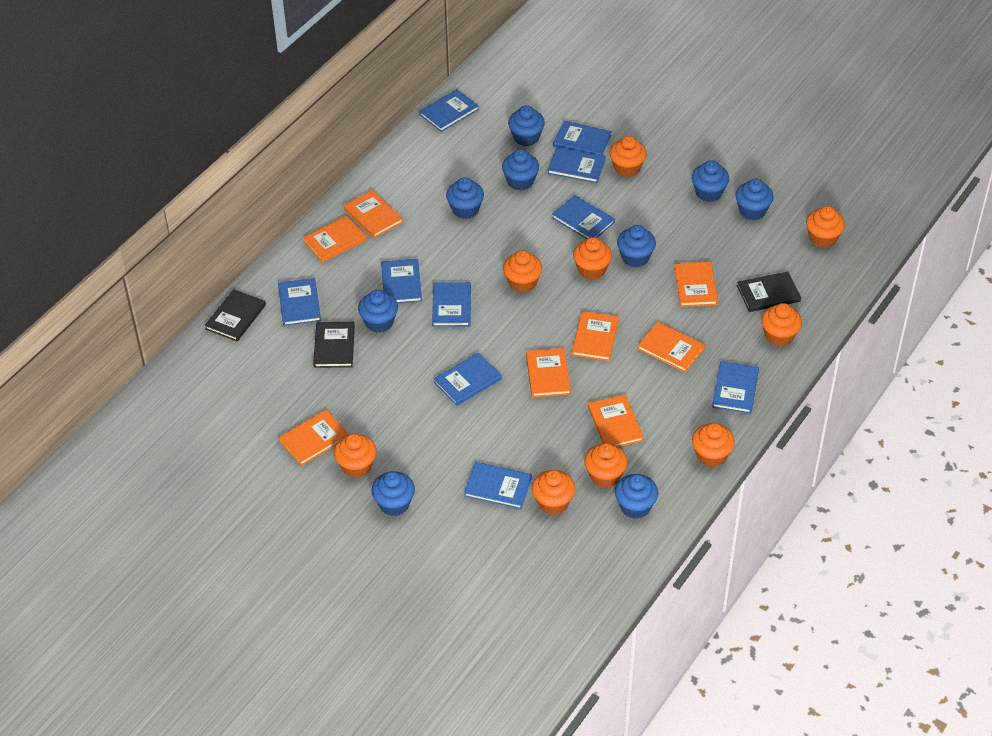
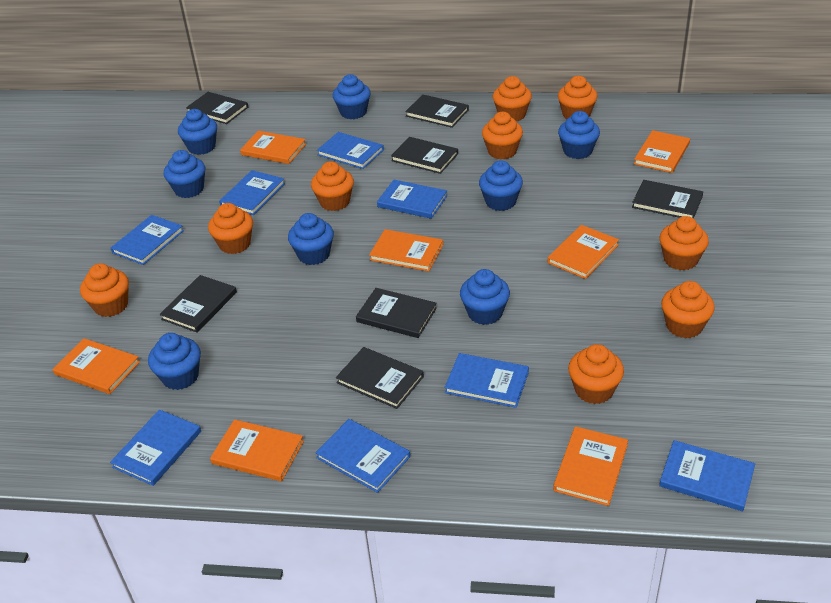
black book: [205,289,266,342] [313,322,355,368] [737,272,801,312] = 3 -> [159,275,237,333] [186,92,248,124] [336,347,424,409] [356,288,437,338] [391,137,458,174] [405,94,469,128] [632,180,703,219] = 7
blue book: [278,278,321,326] [381,259,422,304] [419,89,479,132] [432,282,471,327] [434,352,502,406] [464,462,532,509] [548,147,606,183] [552,195,615,239] [553,121,611,155] [712,361,759,414] = 10 -> [110,410,201,486] [111,215,184,265] [219,170,285,215] [315,419,410,493] [317,132,384,169] [377,180,447,219] [444,353,529,408] [659,440,755,511] = 8
blue cupcake: [358,290,398,333] [371,471,415,516] [446,177,484,219] [502,149,539,191] [508,105,545,146] [615,474,658,519] [617,225,656,267] [692,160,729,202] [735,178,774,220] = 9 -> [148,333,201,390] [164,150,205,198] [178,109,217,155] [288,213,334,265] [333,74,371,119] [460,269,510,325] [479,160,523,211] [558,111,600,159] = 8
orange book: [279,410,349,466] [303,215,367,262] [344,190,403,238] [526,348,571,397] [572,311,619,361] [588,394,644,447] [638,322,705,372] [674,262,718,307] = 8 -> [53,338,140,394] [210,419,304,481] [240,131,306,164] [369,229,443,271] [547,225,619,279] [553,426,628,506] [634,130,690,173] = 7

